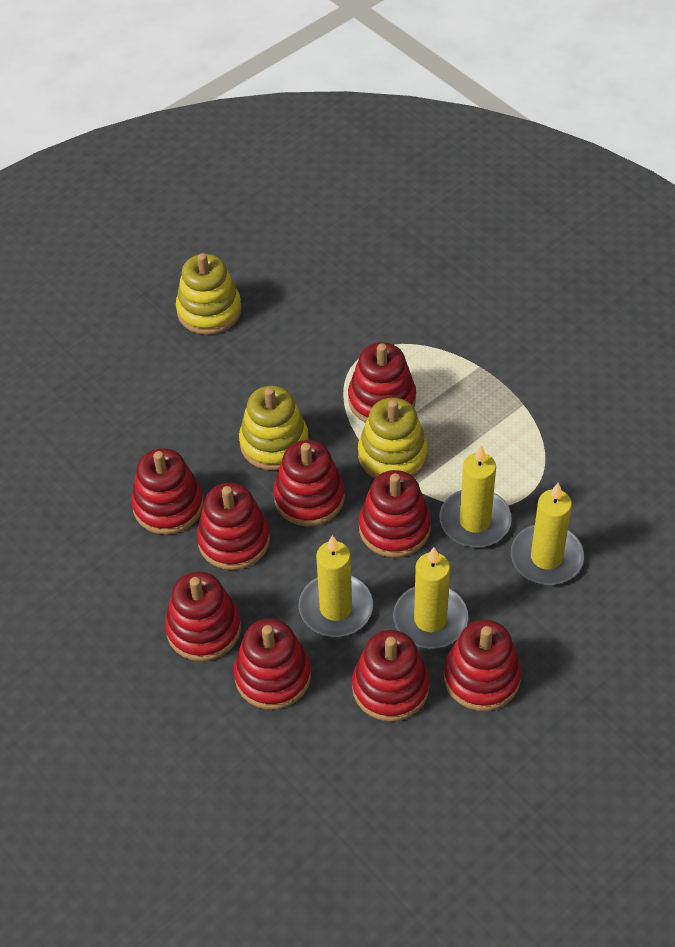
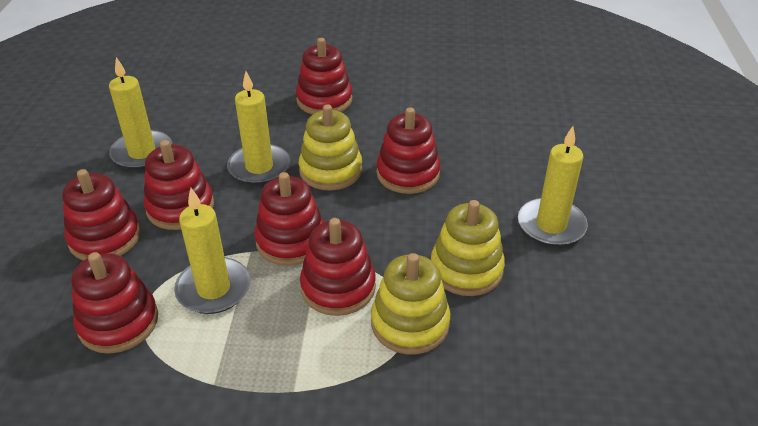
red stacking toy: [131,448,204,535] [165,571,241,661] [197,483,270,570] [234,619,311,710] [273,440,345,526] [348,342,416,423] [352,630,430,722] [359,470,431,558] [444,620,522,711] = 9 -> [62,169,140,261] [71,252,158,354] [143,140,214,230] [254,172,324,266] [296,38,352,115] [300,218,376,316] [376,107,440,194] = 7

